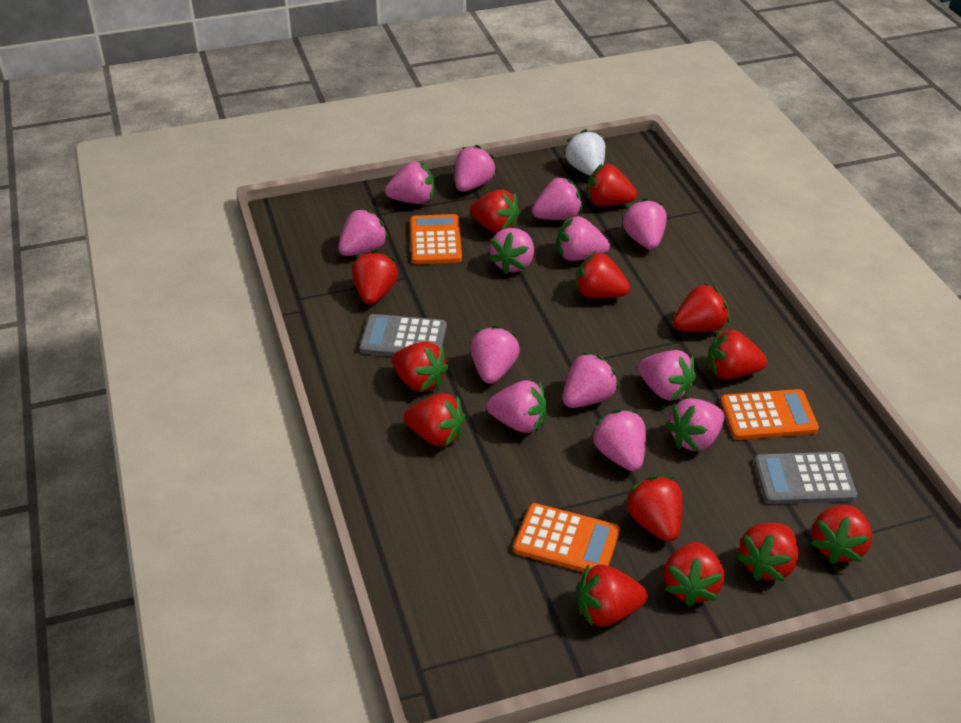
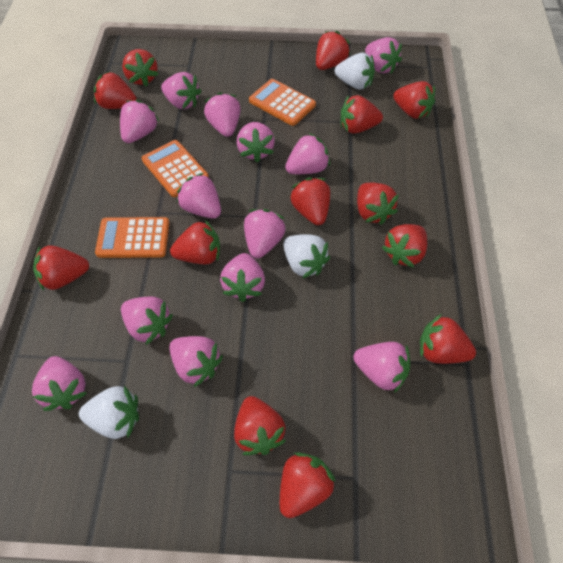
grey calculator: [360,314,447,356] [754,452,857,504] = 2 -> none = 0
white strawberry: [564,129,605,176] = 1 -> [79,386,139,439] [283,234,330,279] [335,53,375,90] = 3

